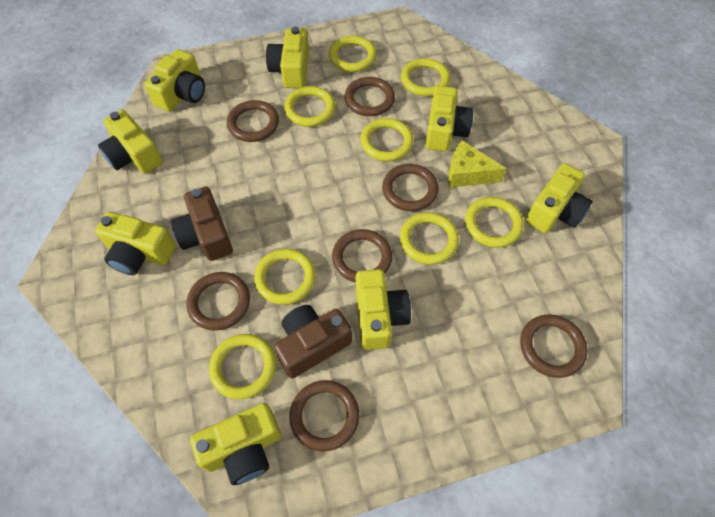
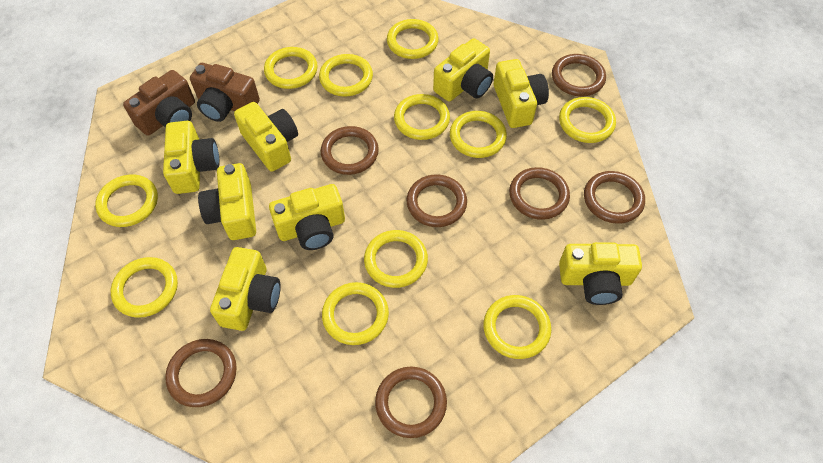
yellow cheese: [448,140,507,188] = 1 -> none = 0
yellow ring: [209,334,276,399] [254,249,316,305] [284,86,336,127] [329,36,377,72] [360,118,414,162] [400,212,459,265] [401,58,450,96] [465,197,524,248] = 8 -> [95,174,158,227] [111,257,178,318] [264,47,318,89] [319,54,373,97] [322,282,389,345] [364,230,428,288] [387,19,439,59] [394,94,450,140] [450,111,507,158] [483,295,551,359] [559,97,616,143] = 11

